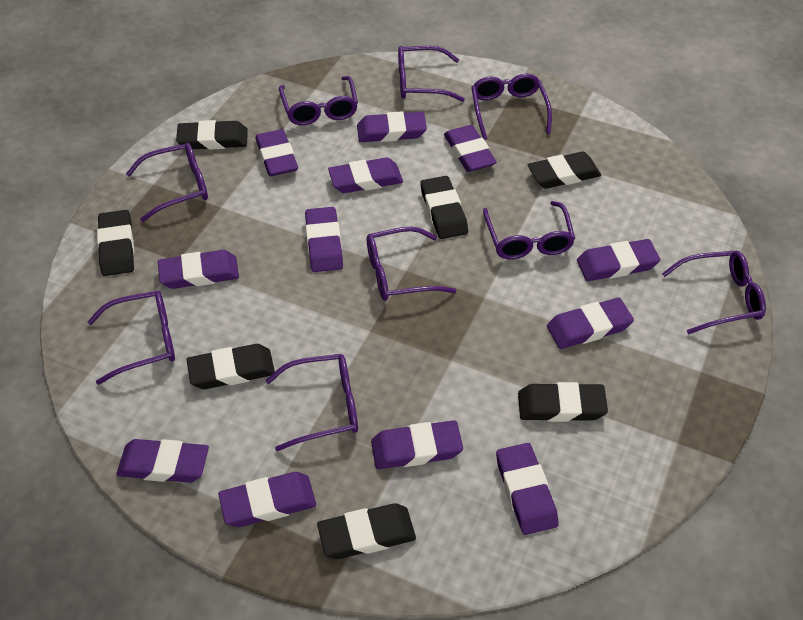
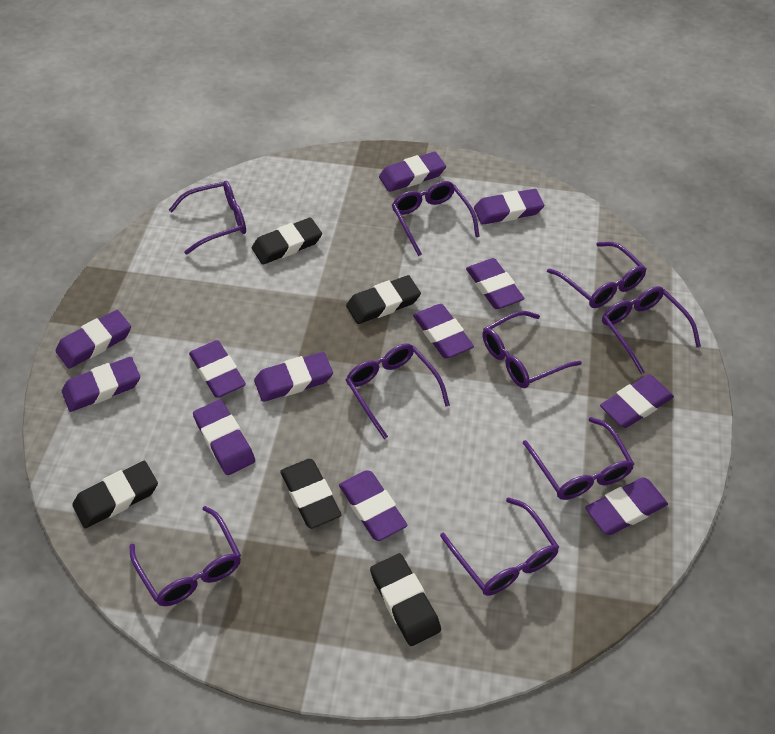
black eraser: [97,210,134,276] [176,120,248,150] [187,344,275,389] [317,503,416,559] [420,176,468,239] [518,382,608,422] [527,152,601,189] = 7 -> [72,461,158,529] [252,217,322,265] [280,459,342,529] [346,275,421,324] [370,553,441,646] = 5

